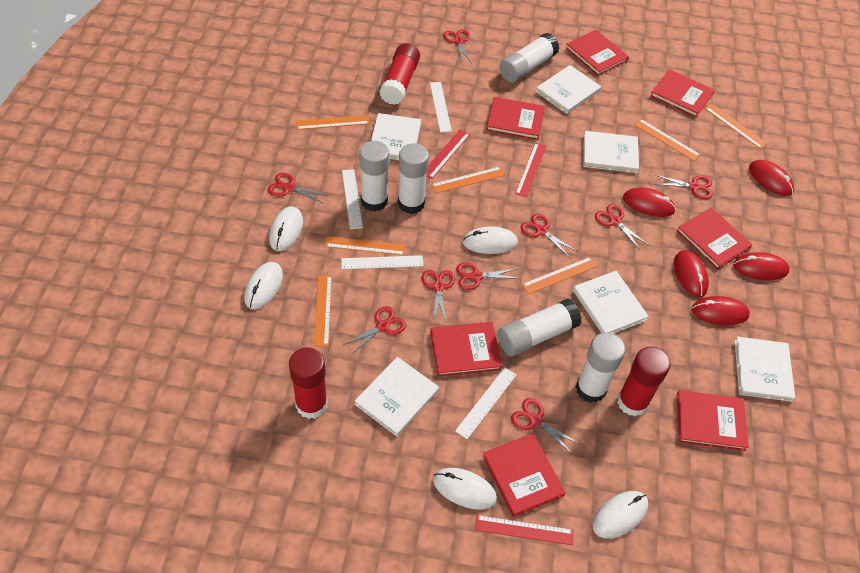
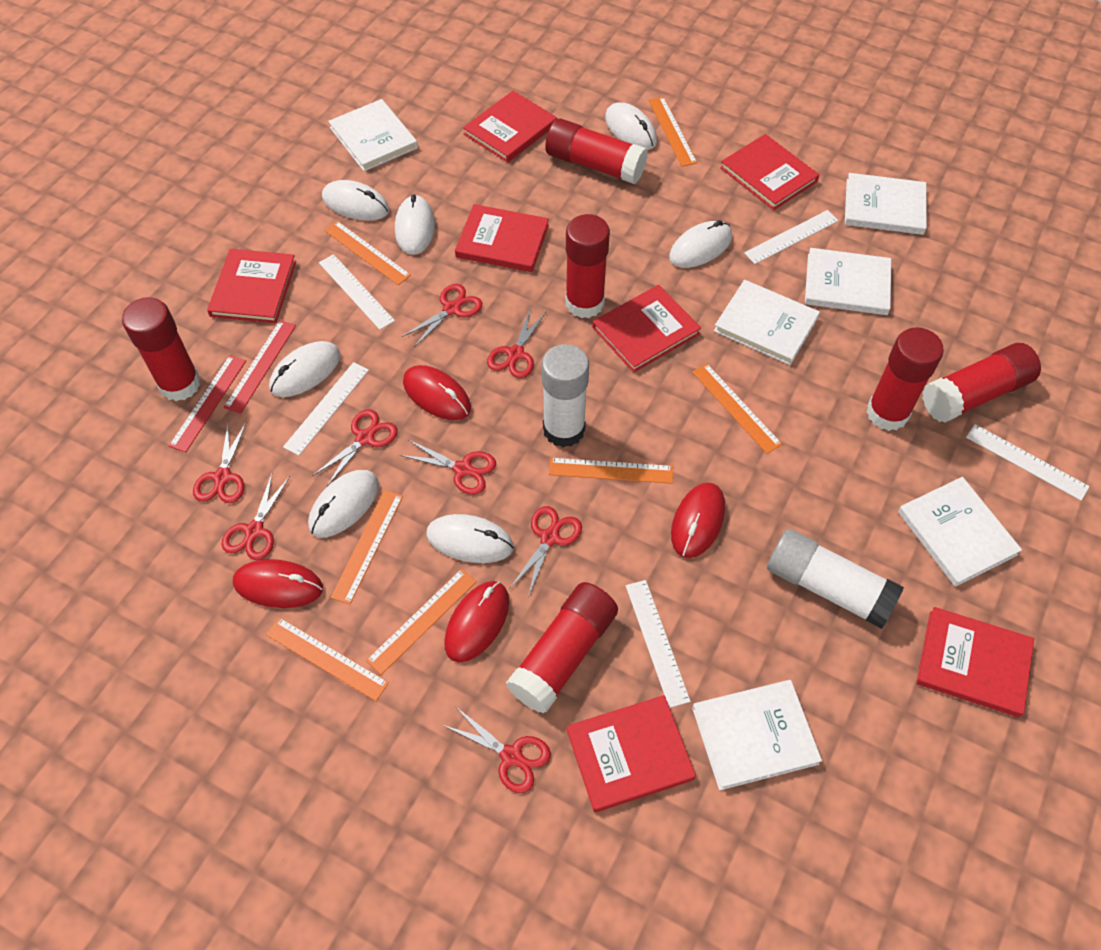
red glue stick: [289,347,328,419] [379,43,420,105] [617,346,671,417] = 3 -> [122,297,201,401] [506,582,618,714] [545,118,648,184] [566,214,610,318] [866,327,944,431] [922,343,1041,423] = 6
red mouse: [623,188,676,217] [674,250,709,297] [691,296,750,325] [733,252,790,280] [749,160,794,196] = 5 -> [233,559,323,608] [403,365,471,420] [444,581,509,662] [671,482,725,558] = 4
red ruler: [426,129,470,179] [475,515,574,545] [515,143,547,197] = 3 -> [169,355,246,452] [224,320,296,414] = 2
red scissors: [268,173,329,204] [343,306,406,355] [422,270,455,322] [443,29,472,64] [456,263,521,290] [511,398,580,452] [521,214,578,258] [595,204,649,250] [654,175,713,199] = 9 -> [193,423,246,503] [222,472,290,560] [312,409,398,486] [400,440,496,495] [402,284,482,347] [443,706,551,793] [487,307,547,378] [510,506,582,597] = 8
white glue stick: [359,141,389,212] [398,143,429,214] [497,299,582,356] [499,33,560,83] [576,333,625,403] = 5 -> [541,344,589,447] [767,529,904,629] = 2
white mouse: [244,262,283,309] [269,206,303,251] [433,468,497,510] [462,226,518,254] [592,491,648,538] = 5 -> [269,341,340,397] [308,470,379,537] [322,180,389,220] [395,194,435,255] [426,514,514,563] [605,102,657,150] [669,220,732,268] = 7
white ruler: [341,255,423,269] [342,169,363,229] [430,82,452,132] [455,367,516,439] = 4 -> [283,362,369,456] [319,254,395,330] [626,580,691,708] [744,210,839,264] [966,424,1090,501] = 5

